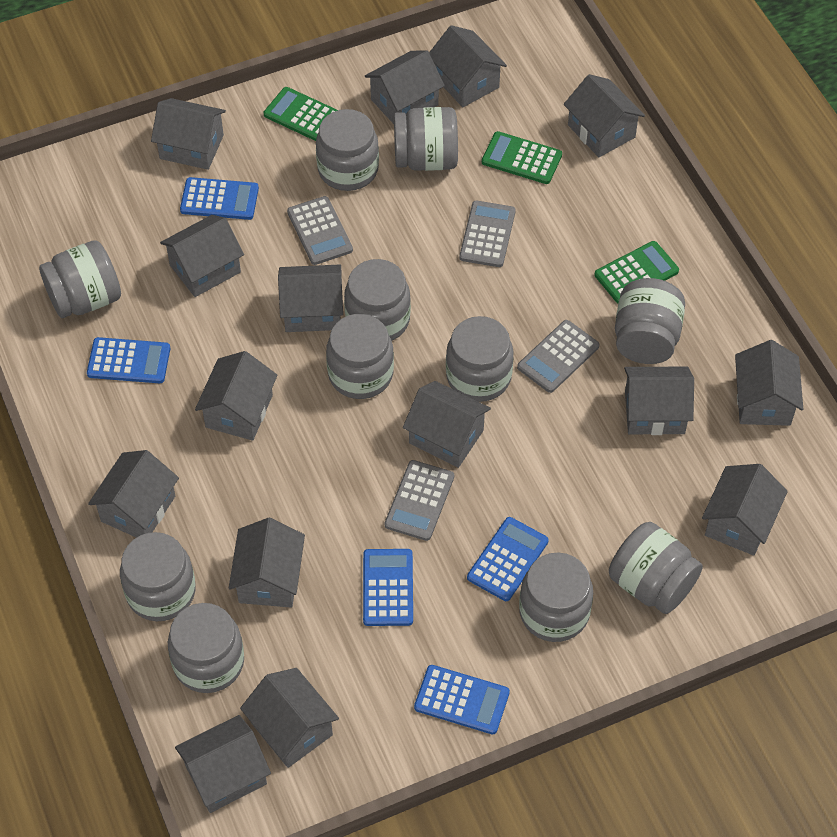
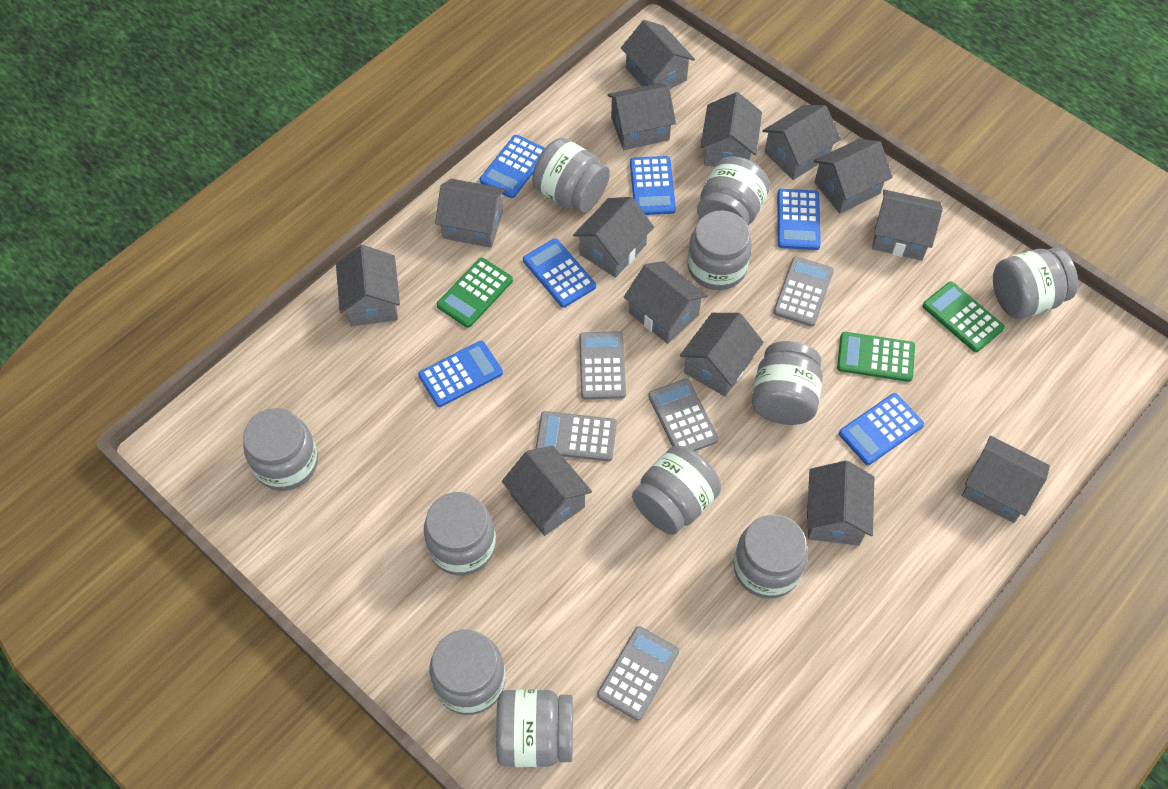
blue calculator: [87,337,170,383] [180,177,259,220] [363,549,413,626] [414,665,510,734] [467,517,548,601] = 5 -> [418,341,503,407] [480,135,545,198] [523,238,596,308] [630,156,676,215] [777,189,821,250] [839,393,924,465] = 6
grey calculator: [287,196,353,265] [385,460,454,541] [459,201,516,267] [517,320,599,393] = 4 -> [536,411,617,461] [579,331,626,399] [597,626,679,721] [648,379,719,451] [773,256,834,327] = 5
grey house: [88,450,179,538] [151,98,226,170] [160,215,244,297] [175,715,271,813] [195,351,277,441] [229,518,305,608] [240,668,339,768] [278,265,343,332] [365,50,445,124] [403,381,491,468] [429,25,507,107] [564,74,645,157] [624,367,694,435] [702,464,788,556] [735,340,803,426] = 15 -> [336,245,400,326] [435,179,506,248] [502,446,592,536] [573,197,654,278] [607,83,676,150] [621,20,695,89] [624,261,708,344] [680,313,763,397] [701,92,762,167] [762,105,841,180] [807,460,874,546] [814,139,892,214] [872,189,943,261] [961,436,1050,523] = 14

